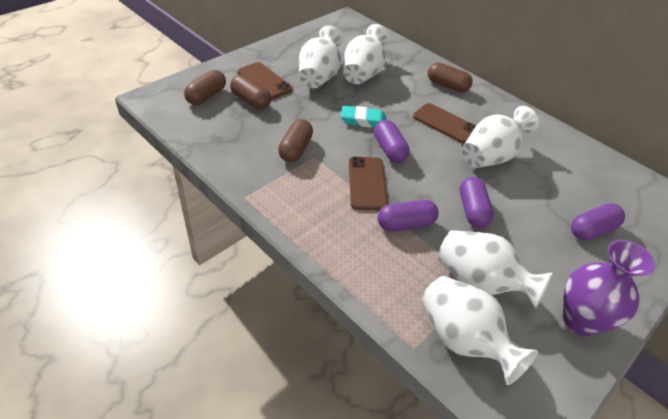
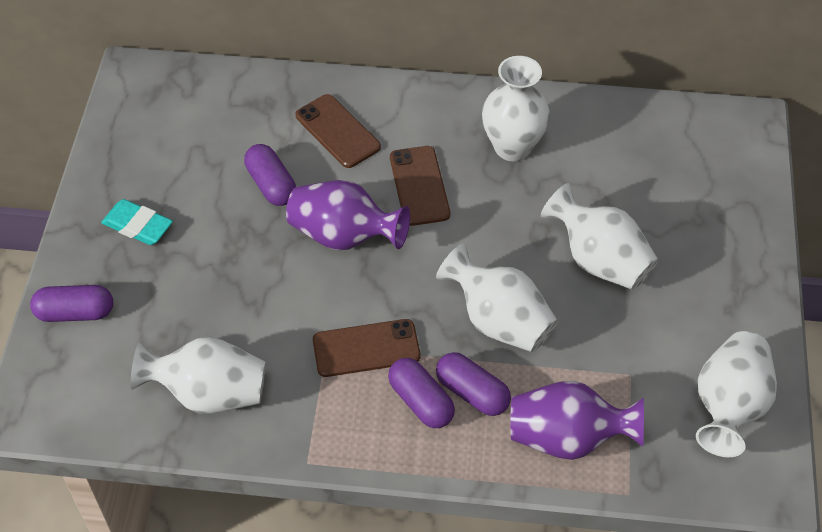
brown capsule: [184,70,226,105] [230,75,271,110] [278,119,313,162] [428,63,473,92] = 4 -> none = 0
purple vase: [563,240,655,336] = 1 -> [286,180,410,250] [510,381,644,460] = 2

